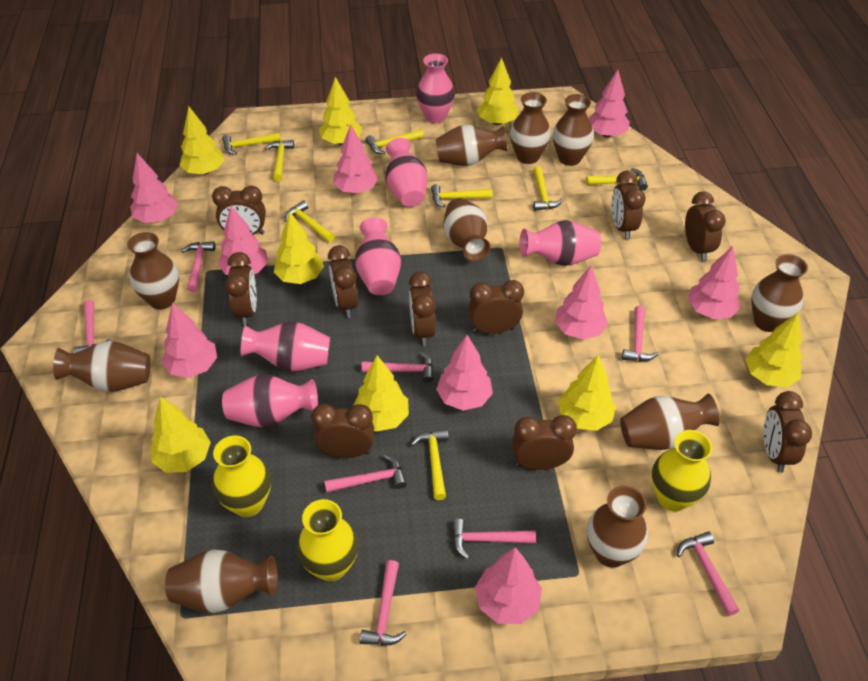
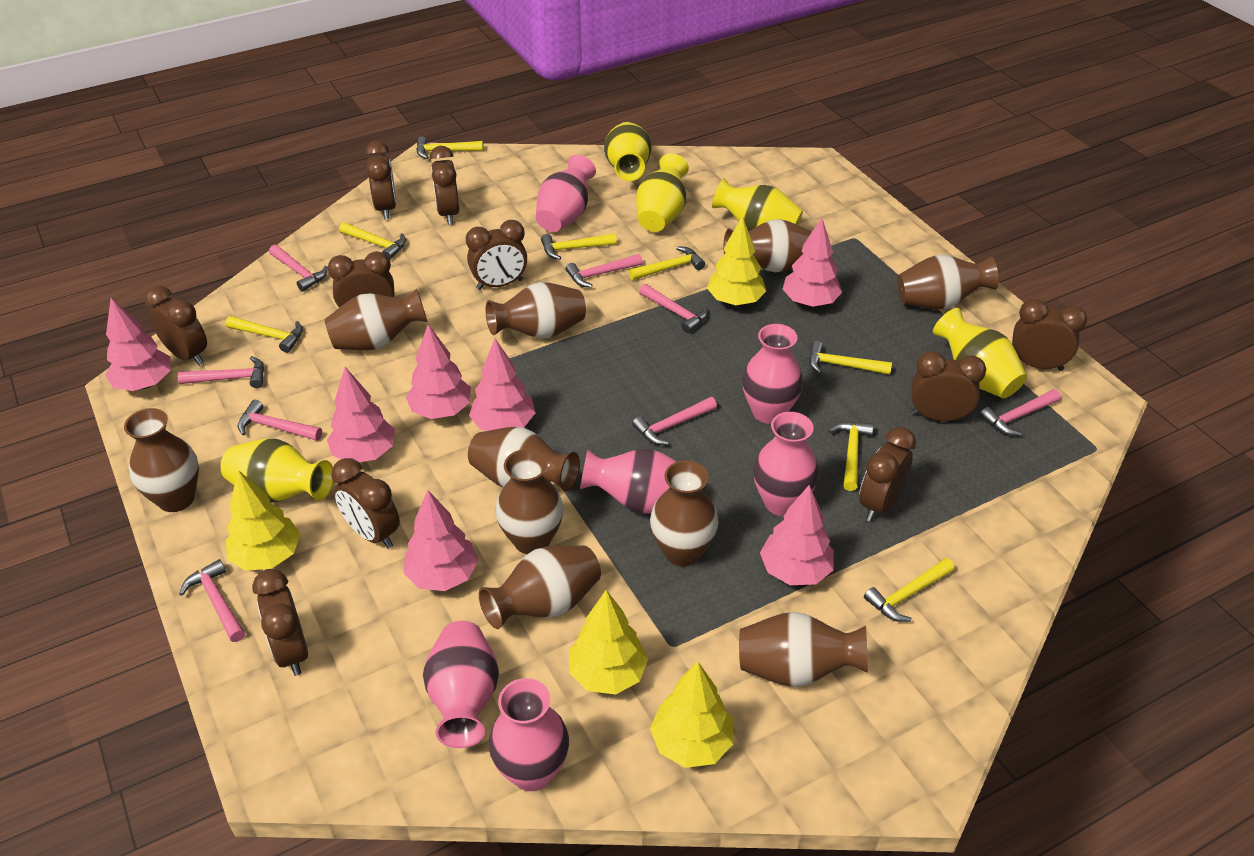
pink tree: [130,153,178,223] [161,303,217,378] [218,206,268,275] [333,125,379,193] [436,335,493,411] [475,547,542,624] [555,266,608,340] [588,70,630,137] [688,246,741,319] = 9 -> [105,298,171,391] [327,367,395,462] [404,490,478,591] [406,324,471,419] [469,339,536,431] [760,485,834,585] [783,218,842,307] = 7
yellow tree: [151,397,211,473] [179,106,225,175] [274,212,324,284] [319,77,362,145] [353,355,409,431] [477,57,519,125] [558,355,616,431] [745,312,803,387] = 8 -> [226,470,300,571] [569,590,648,695] [650,661,733,768] [707,216,766,306] = 4
yellow vase: [212,436,271,517] [297,499,358,582] [652,430,712,511] = 3 -> [221,439,334,502] [604,122,652,181] [636,153,689,232] [712,179,803,231] [933,308,1027,398] = 5

